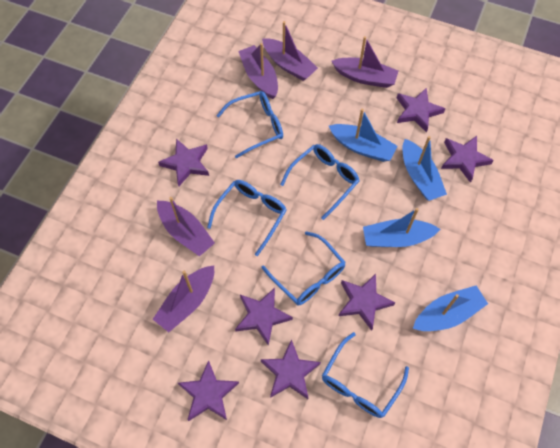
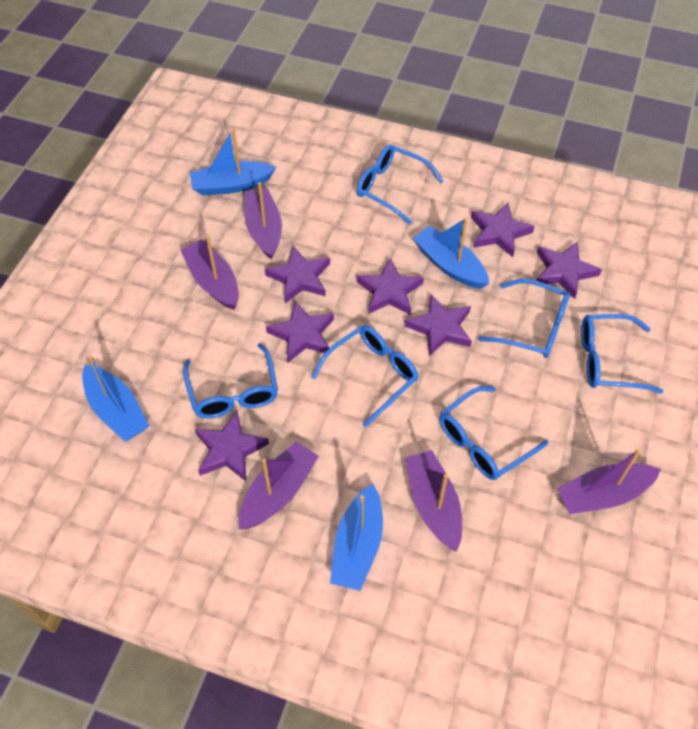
blue glasses: [207,180,287,256] [216,91,283,159] [261,231,346,305] [280,144,360,220] [322,332,409,418] = 5 -> [183,343,278,418] [311,325,419,427] [357,145,444,225] [439,386,549,480] [478,279,570,358] [581,314,663,394] = 6

